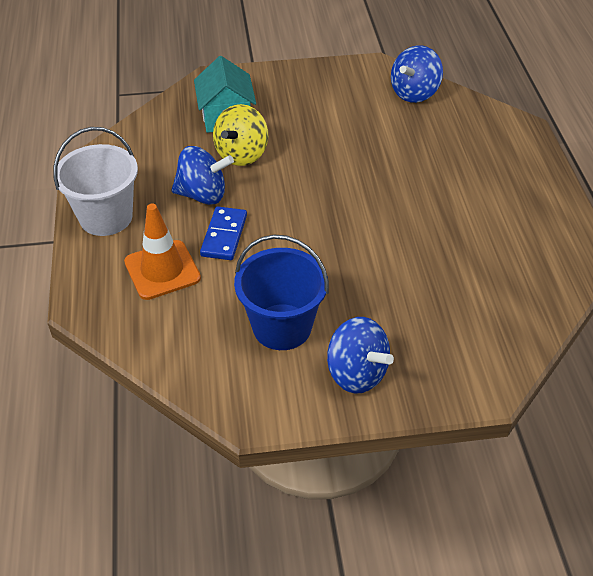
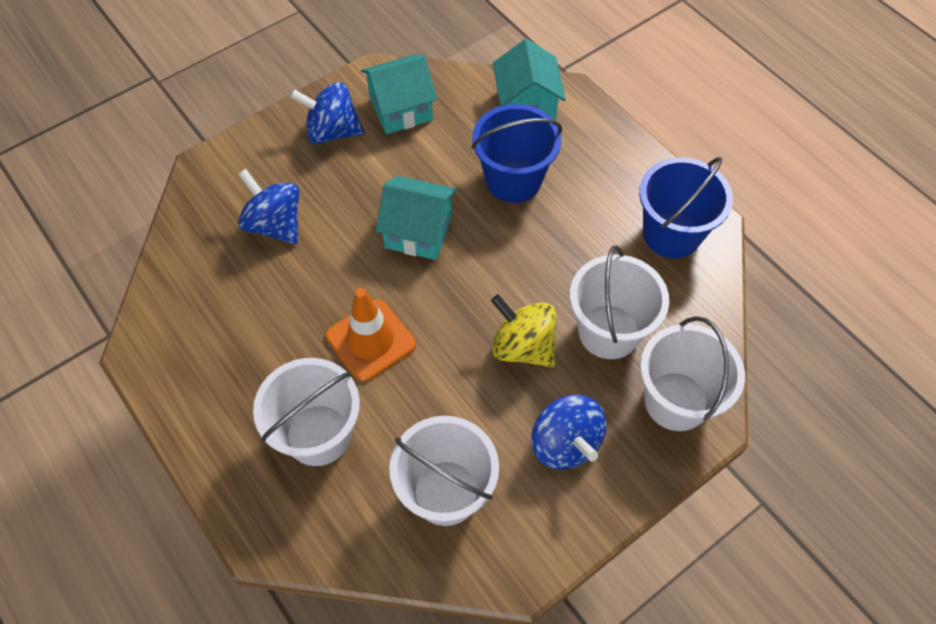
blue bucket: [234,235,329,350] = 1 -> [471,104,562,203] [639,157,733,259] = 2
blue domino: [200,206,247,260] = 1 -> none = 0
turquoise house: [194,56,256,133] = 1 -> [361,54,437,134] [376,176,457,260] [493,39,566,121] = 3
white bucket: [53,127,138,236] = 1 -> [253,358,360,466] [389,416,499,526] [570,245,669,359] [640,316,745,431] = 4

